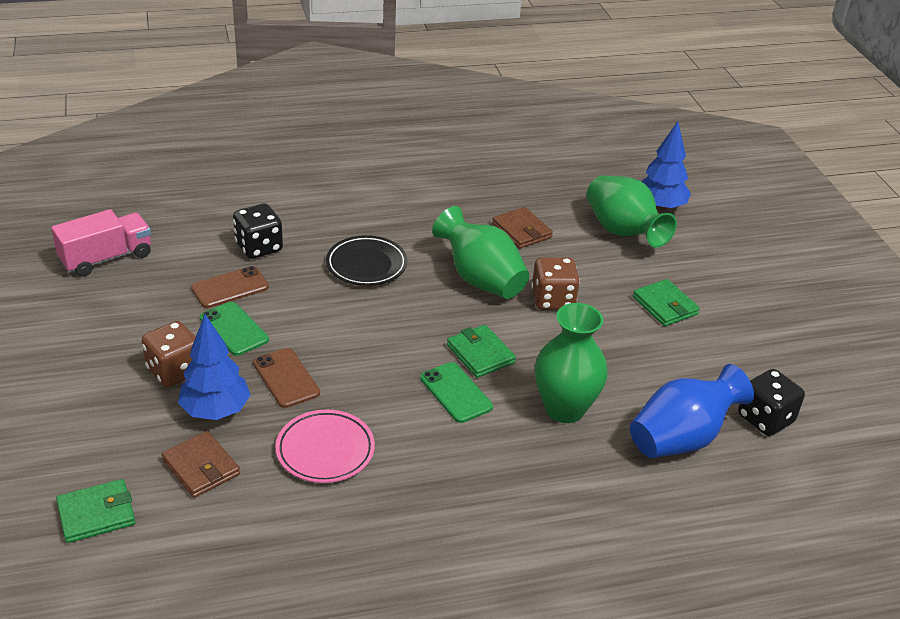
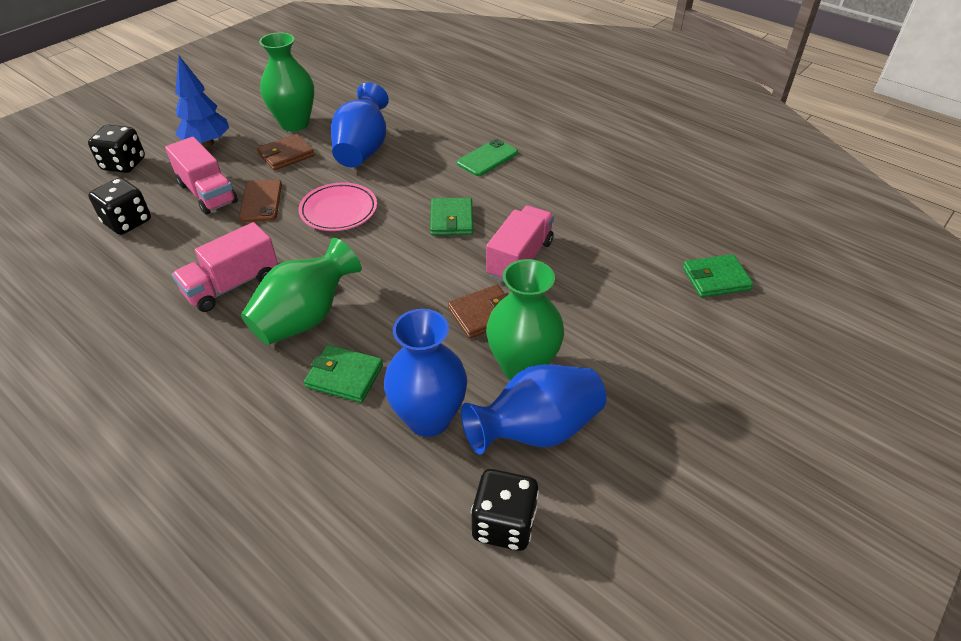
black dice: [233,203,283,259] [738,369,805,436] = 2 -> [88,125,145,173] [88,178,151,235] [471,469,539,551] = 3
black plate: [326,235,407,286] = 1 -> none = 0
blue tree: [178,314,251,420] [641,121,691,211] = 2 -> [175,55,229,147] = 1
blue vase: [630,364,754,458] = 1 -> [331,82,389,167] [384,309,467,437] [461,364,606,455] = 3
brown dice: [142,321,196,387] [531,258,580,310] = 2 -> none = 0
brown phone: [191,266,269,308] [253,348,320,408] = 2 -> [239,179,282,222] = 1
green phone: [200,302,269,356] [420,362,493,423] = 2 -> [457,139,518,176] = 1
pink truck: [51,209,151,277] = 1 -> [165,137,238,215] [172,222,278,312] [486,206,554,282] = 3

